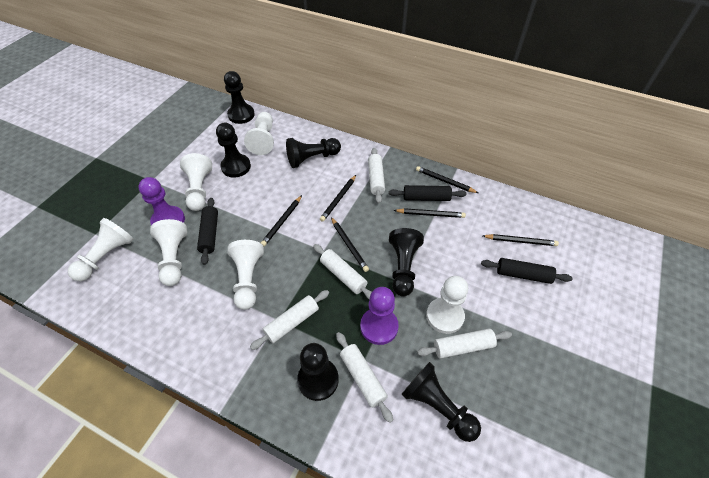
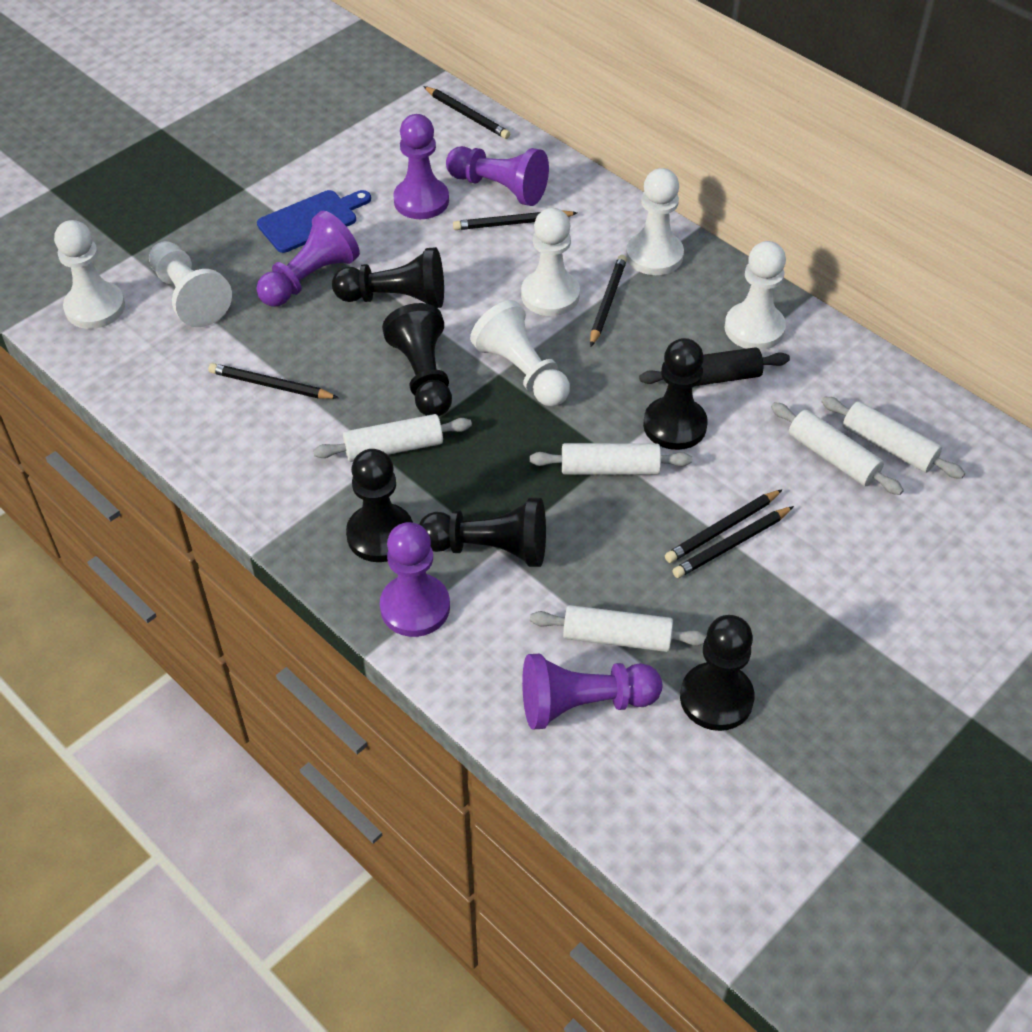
black rolling pin: [197,198,218,265] [389,185,467,201] [481,258,573,284] = 3 -> [639,347,790,386] = 1
blue cutting board: none = 0 -> [257,190,371,253] = 1
purple pawn: [138,177,185,225] [360,287,399,345] = 2 -> [256,211,360,307] [380,522,450,637] [393,114,449,219] [446,146,549,206] [522,654,662,730] = 5

